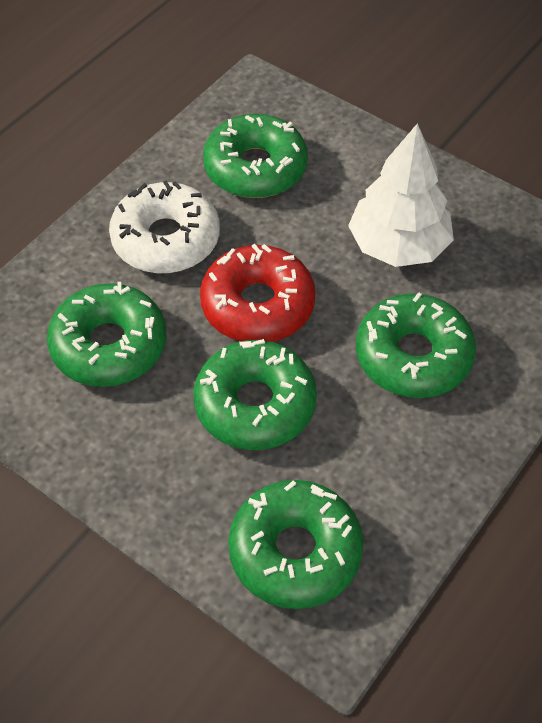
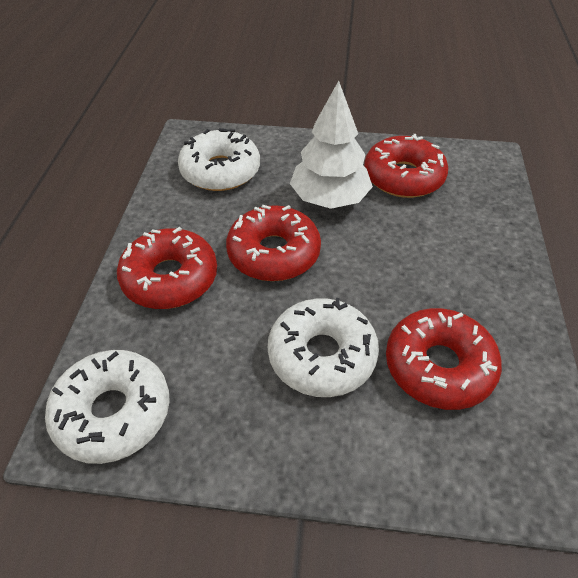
green donut: [47,282,167,387] [193,339,317,450] [203,114,308,198] [228,480,363,609] [356,292,476,398] = 5 -> none = 0
red donut: [200,244,316,342] = 1 -> [117,227,217,309] [226,205,321,281] [364,134,448,198] [386,308,502,410] = 4
white donut: [109,180,220,273] = 1 -> [45,350,170,464] [178,128,260,191] [268,298,379,397] = 3

